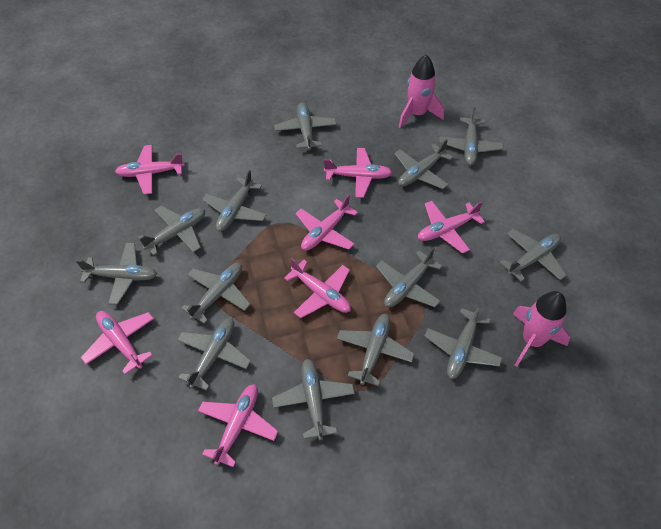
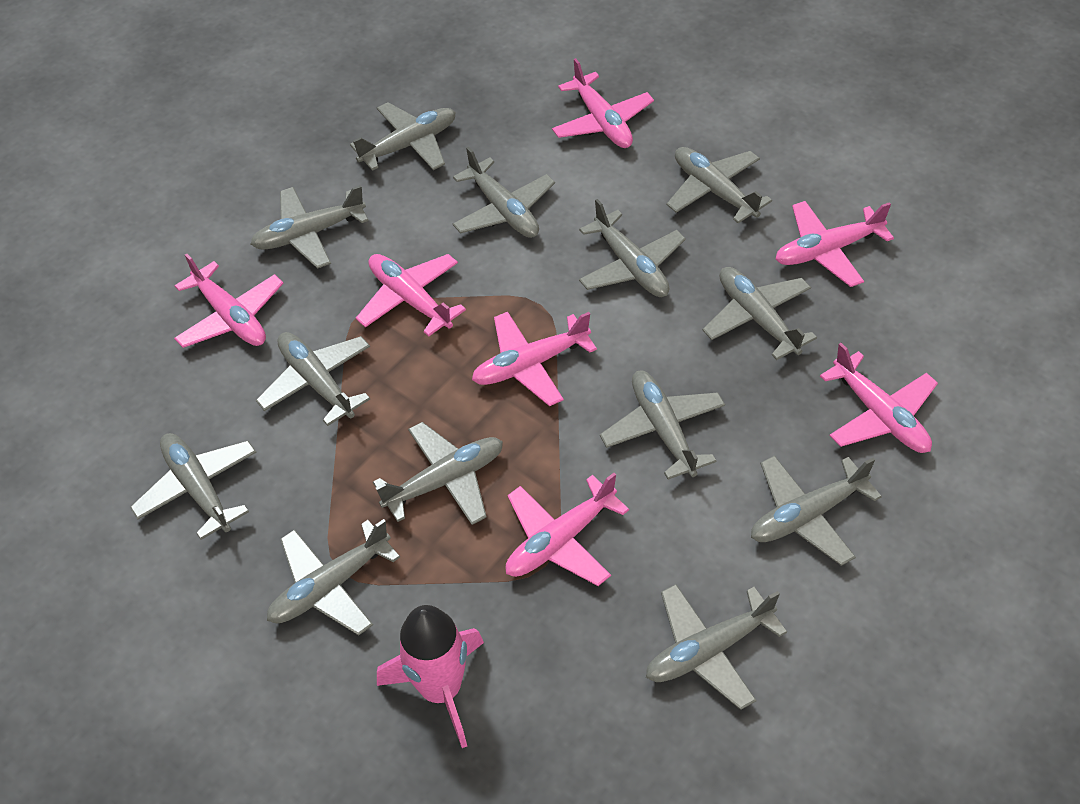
pink rocket: [399,55,444,128] [513,291,570,367] = 2 -> [377,605,484,748] = 1

